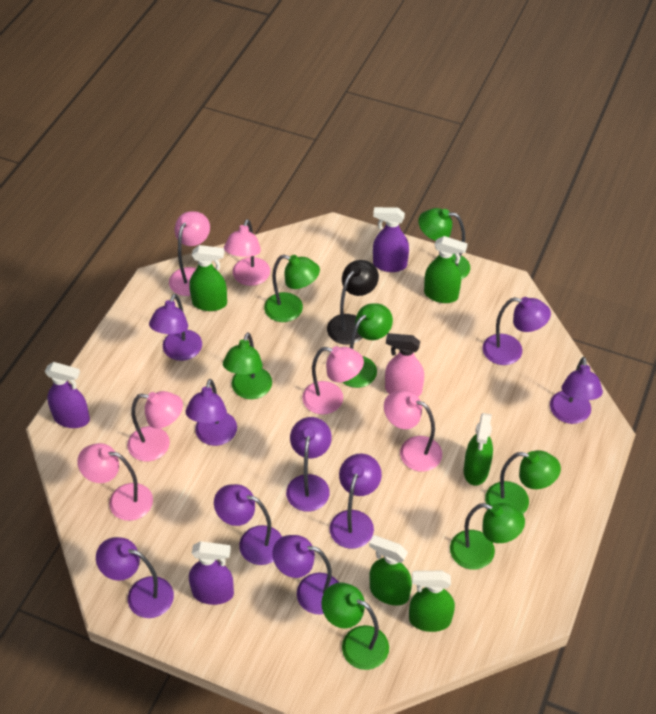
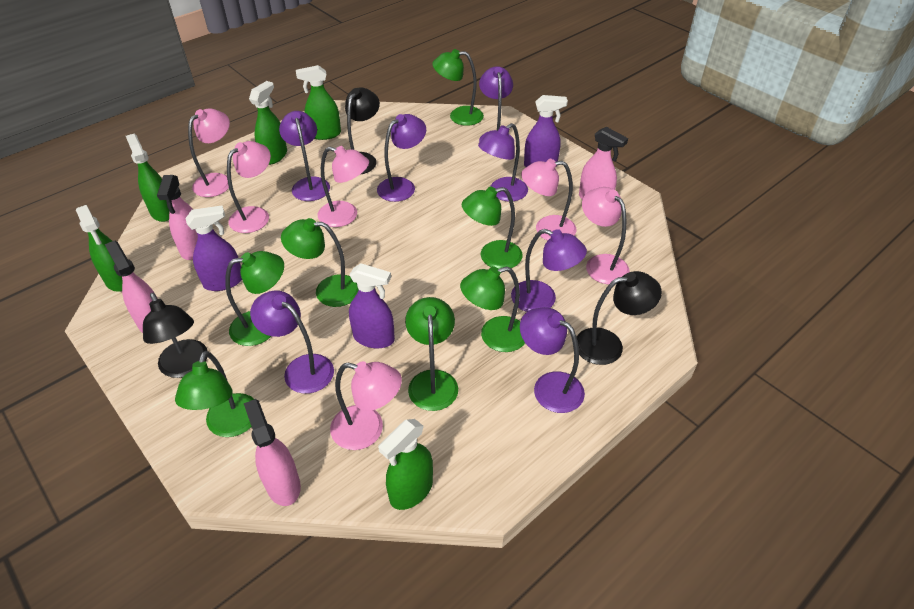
black lamp: [327,260,379,345] = 1 -> [143,293,207,378] [345,87,380,174] [577,271,662,365] = 3
pink spray bottle: [385,333,424,397] = 1 -> [105,240,158,333] [157,175,198,260] [244,399,301,506] [579,127,628,200] = 4
purple lamp: [96,537,174,618] [149,294,202,361] [186,379,237,446] [214,484,282,565] [272,535,339,615] [286,417,332,512] [330,454,382,549] [483,297,551,365] [550,357,603,424] = 9 -> [250,290,334,394] [279,111,330,201] [377,114,426,202] [478,123,528,202] [479,66,514,143] [511,229,587,312] [520,307,585,413] = 7

